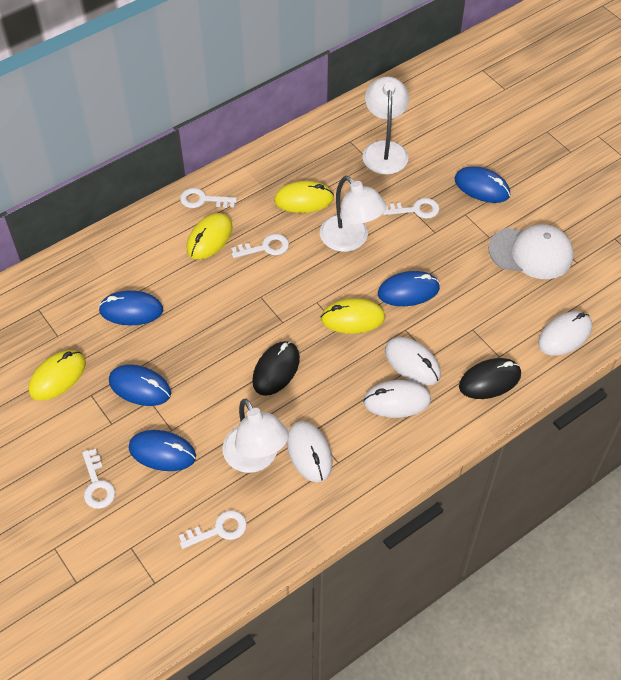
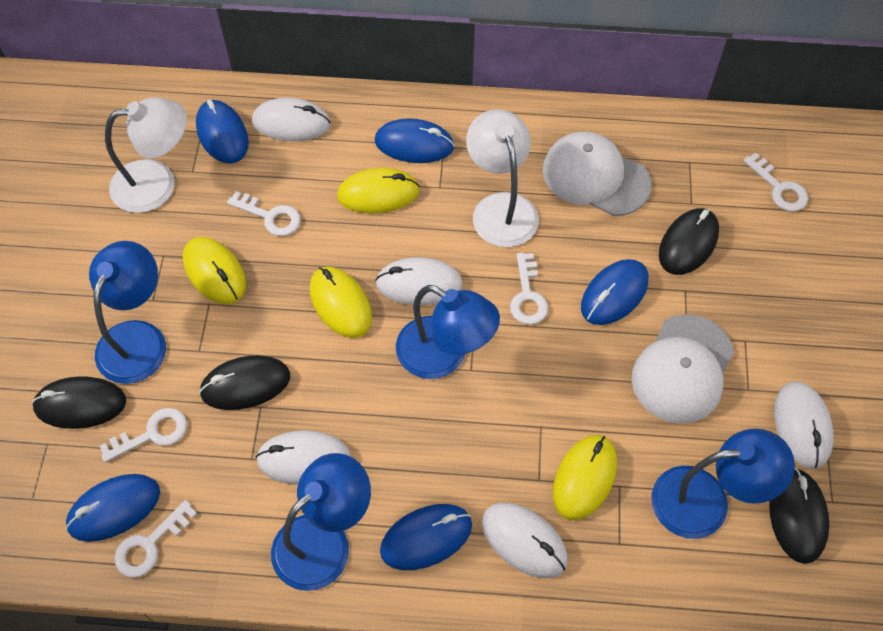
black mouse: [252,341,300,396] [459,358,521,399] = 2 -> [32,376,126,429] [199,355,290,410] [659,208,719,275] [769,468,829,564] = 4
blue lamp: none = 0 -> [89,241,166,384] [271,453,371,591] [396,285,500,379] [651,429,795,539] = 4
white cap: [489,224,574,279] = 1 -> [543,131,652,216] [632,314,734,424] = 2
white lamp: [222,399,289,473] [320,176,387,252] [362,77,409,175] = 3 -> [105,97,187,213] [466,109,539,247] = 2
white mouse: [287,421,333,482] [363,380,431,418] [385,337,441,385] [538,311,592,356] = 4 -> [252,97,331,141] [255,430,351,485] [375,257,463,305] [482,503,568,578] [774,381,834,469] = 5

